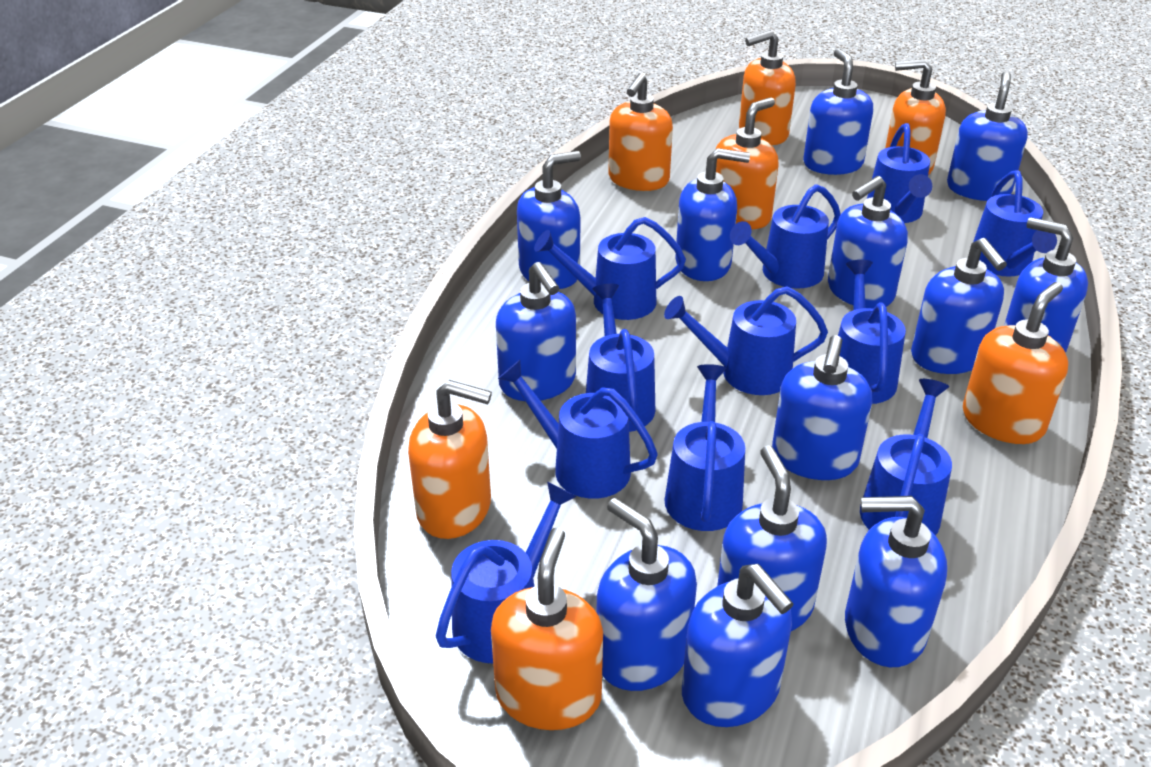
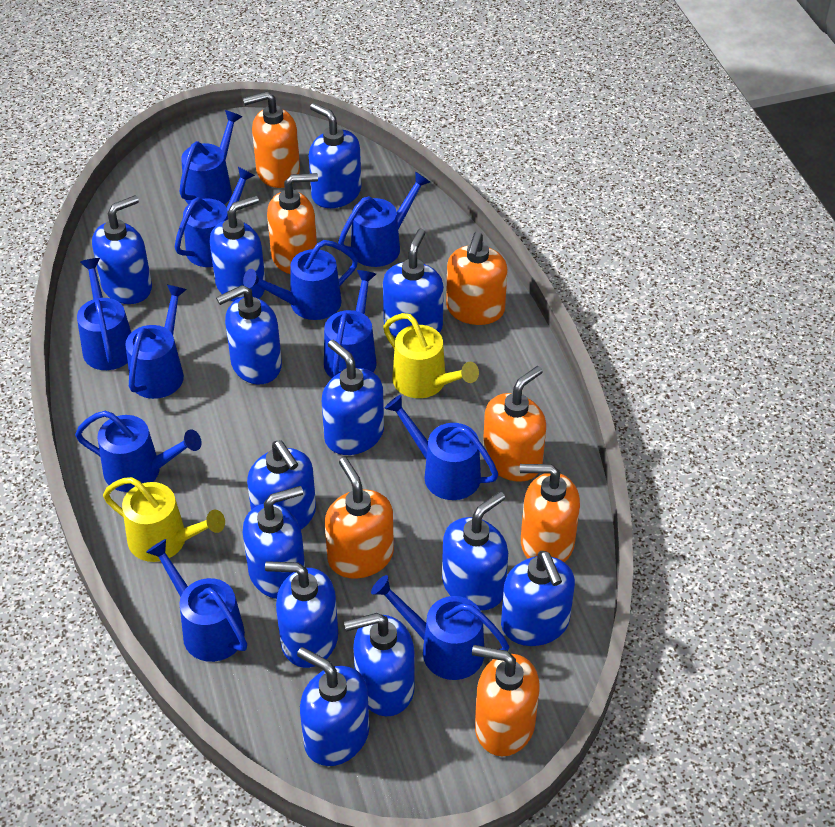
yellow watering can: none = 0 -> [103,477,225,562] [383,313,479,398] = 2

